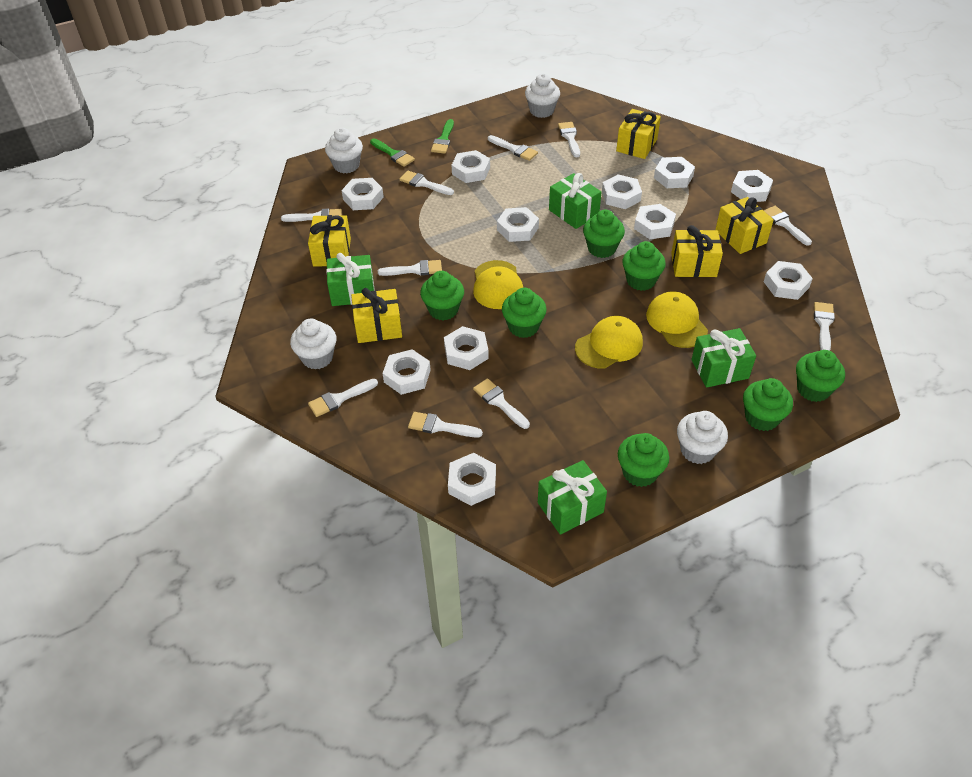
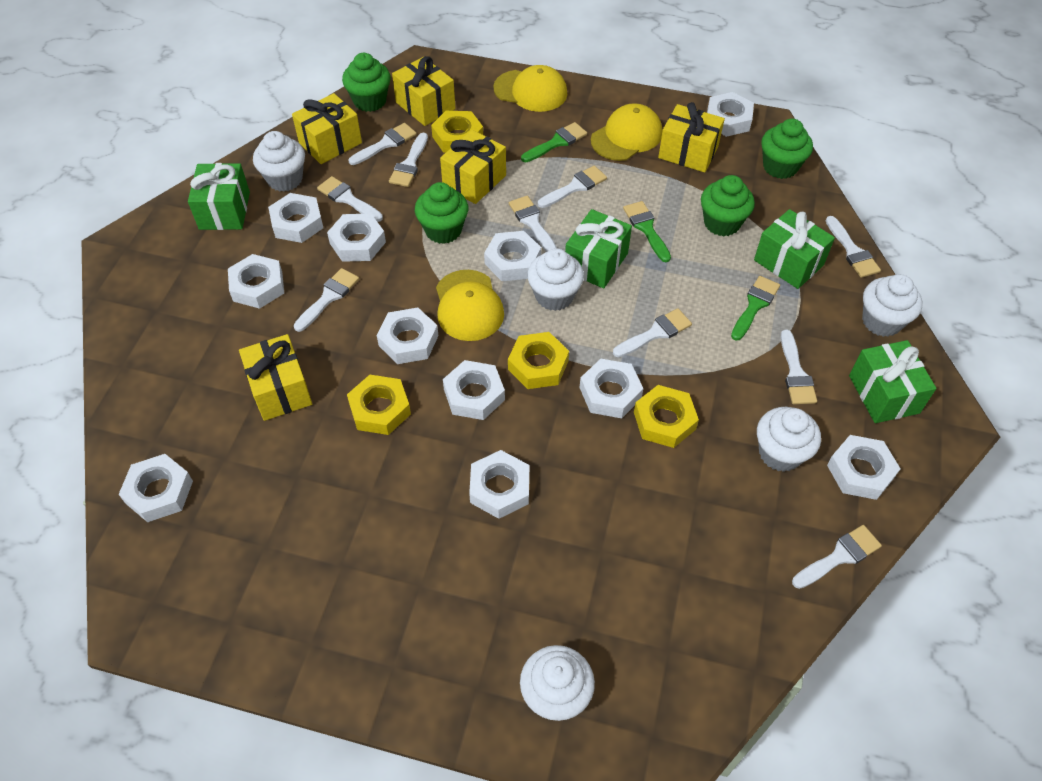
green brush: [370,138,415,167] [431,119,454,154] = 2 -> [521,122,587,162] [623,201,671,262] [731,276,780,341] = 3
green cupcake: [420,271,464,321] [502,288,547,338] [583,210,625,258] [618,433,669,487] [622,241,666,291] [743,378,793,431] [796,350,845,402] = 7 -> [342,53,391,112] [415,182,468,244] [701,175,755,236] [761,119,813,179] = 4
white cupcake: [290,319,336,370] [325,128,363,173] [525,74,560,118] [677,411,728,464] = 4 -> [253,131,305,192] [520,645,595,721] [527,248,584,311] [757,407,821,472] [862,274,922,337] = 5
yellow nut: none = 0 -> [347,375,411,435] [431,111,483,153] [508,332,569,389] [634,385,699,448] = 4

